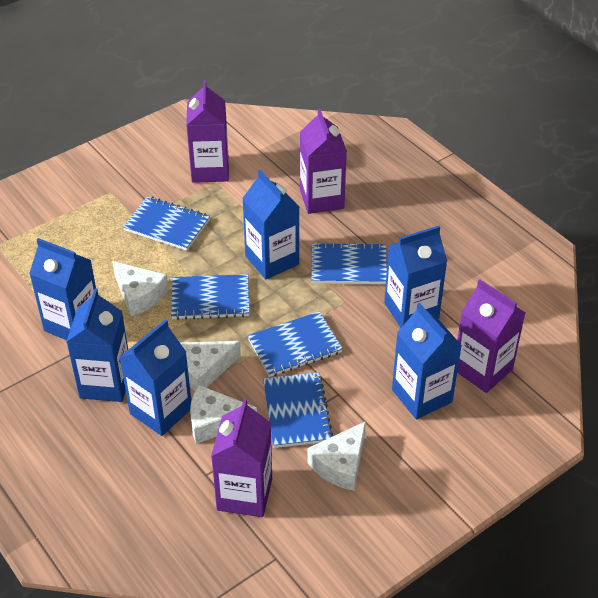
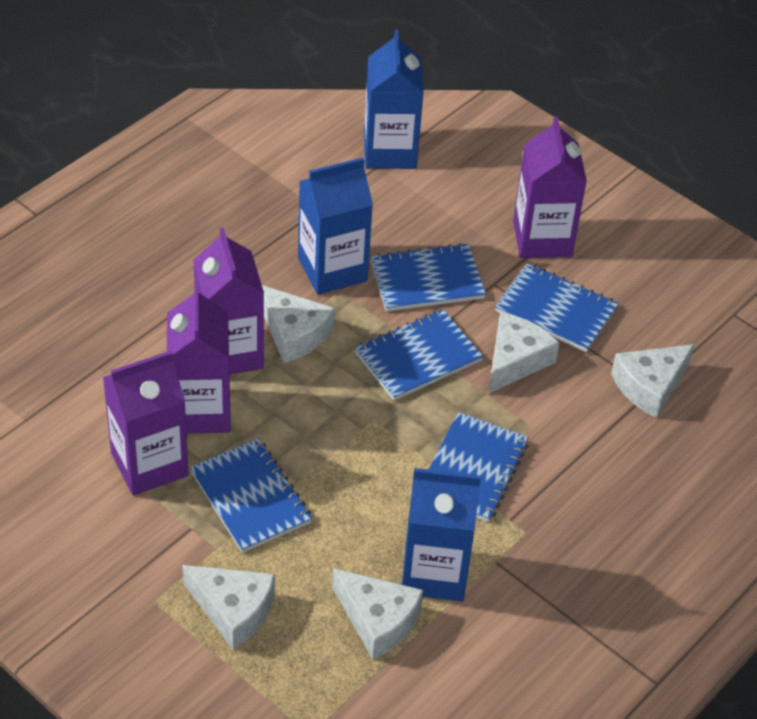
blue carton: [29,238,96,340] [66,289,128,402] [119,319,191,436] [242,170,299,279] [384,226,447,328] [392,303,462,419] = 6 -> [298,157,373,295] [364,29,424,169] [402,468,481,602] = 3
white cheese: [112,261,168,316] [180,341,241,391] [190,385,257,444] [307,421,366,491] = 4 -> [182,565,275,650] [262,285,335,363] [332,568,423,659] [488,312,560,394] [611,344,695,418] = 5

